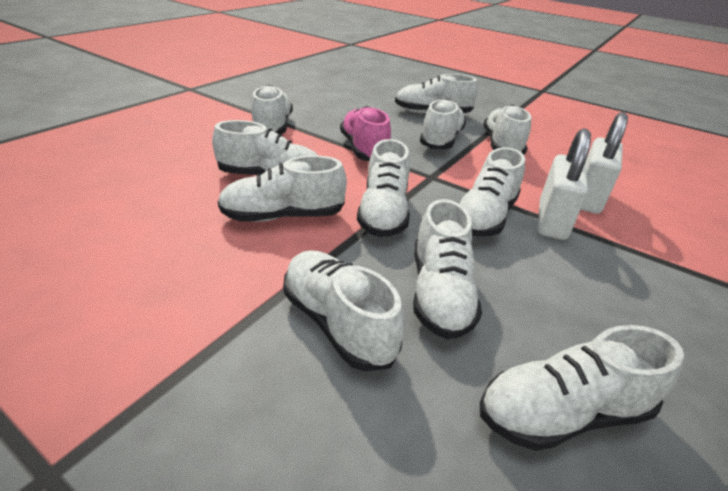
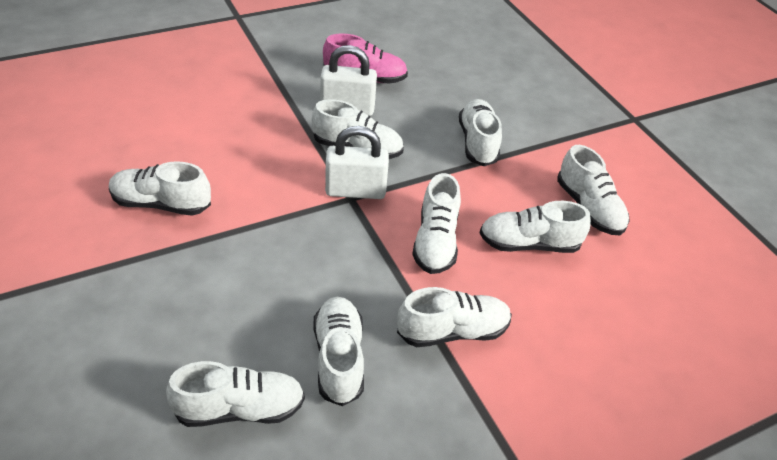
white shoe: [212,120,318,175] [218,155,347,222] [251,85,293,134] [283,250,405,371] [357,139,410,237] [395,74,478,113] [413,199,482,340] [420,99,466,149] [459,147,525,237] [480,325,684,451] [483,105,531,155] = 11 -> [109,161,211,216] [166,361,305,427] [312,99,404,159] [314,297,364,406] [397,287,512,347] [412,173,461,274] [459,99,502,166] [480,201,591,253] [557,145,630,235] = 9

